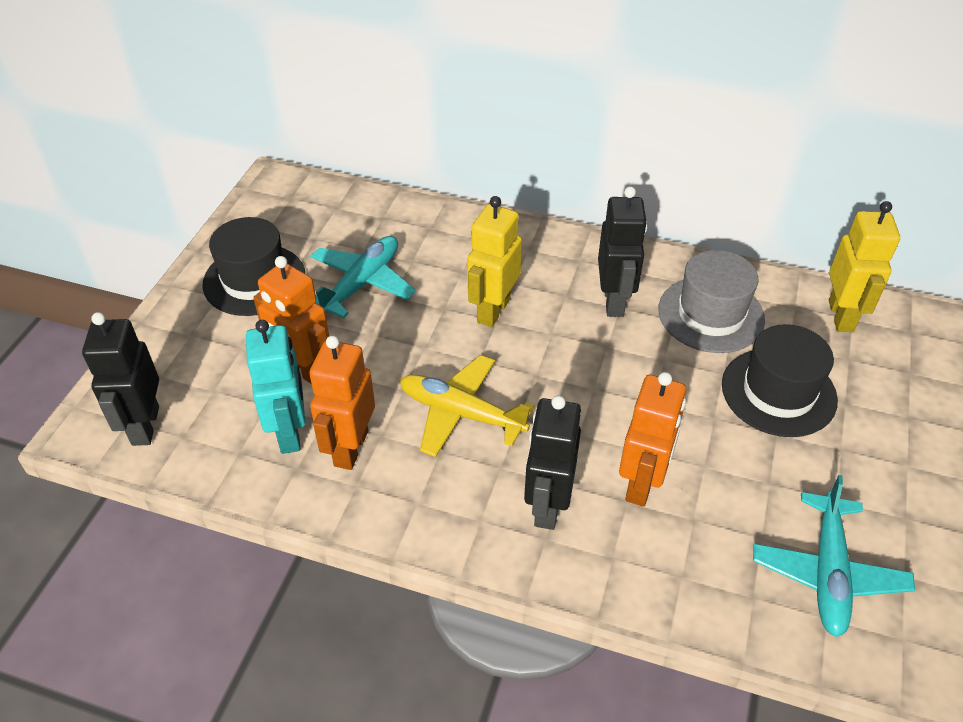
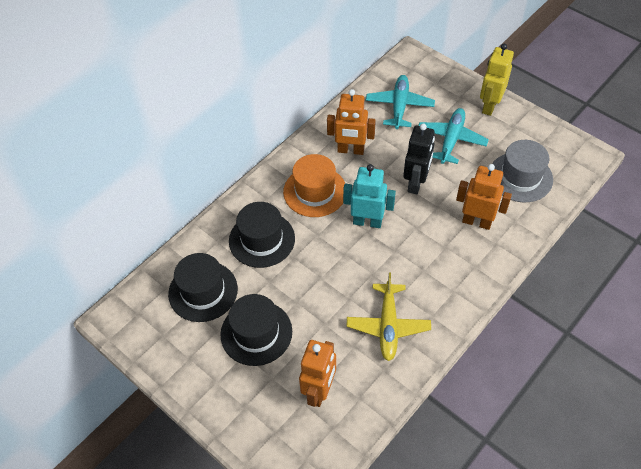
black hat: [202,217,305,316] [722,324,838,437] = 2 -> [168,253,238,322] [220,294,292,366] [229,202,295,268] = 3
black robot: [82,312,159,446] [524,395,581,530] [598,186,647,317] = 3 -> [403,124,435,194] = 1
orange hat: none = 0 -> [283,154,345,217] = 1
yellow robot: [467,196,522,327] [829,201,900,332] = 2 -> [480,44,514,116] = 1

